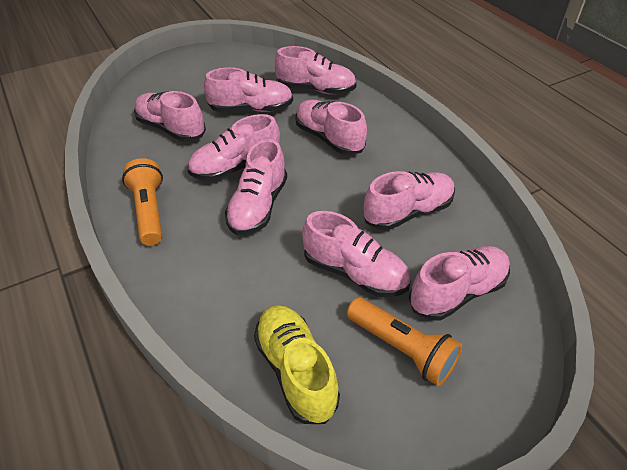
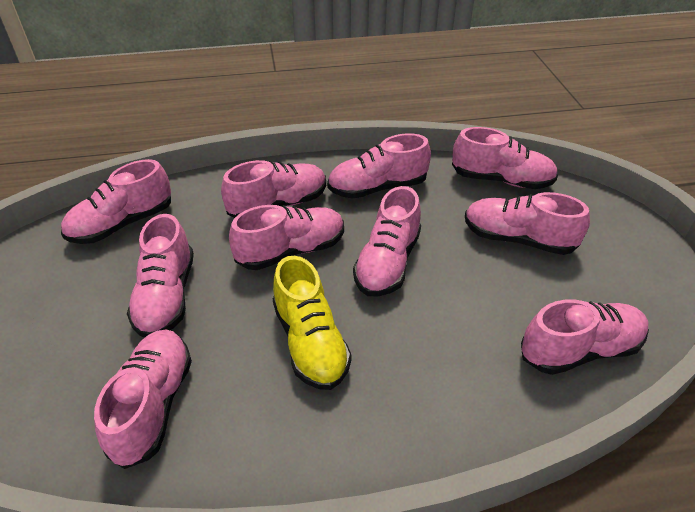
orange flashlight: [122,158,163,246] [347,297,462,386] = 2 -> none = 0
pink shoe: [134,91,206,141] [187,114,280,181] [204,67,293,112] [225,139,287,235] [275,46,357,95] [295,100,367,155] [302,211,411,297] [364,171,455,230] [409,246,510,321] = 9 -> [61,159,171,244] [94,330,192,469] [127,214,194,338] [221,160,326,218] [229,205,344,270] [327,133,431,199] [353,186,421,296] [452,127,558,189] [465,192,590,255] [521,300,649,375] = 10

